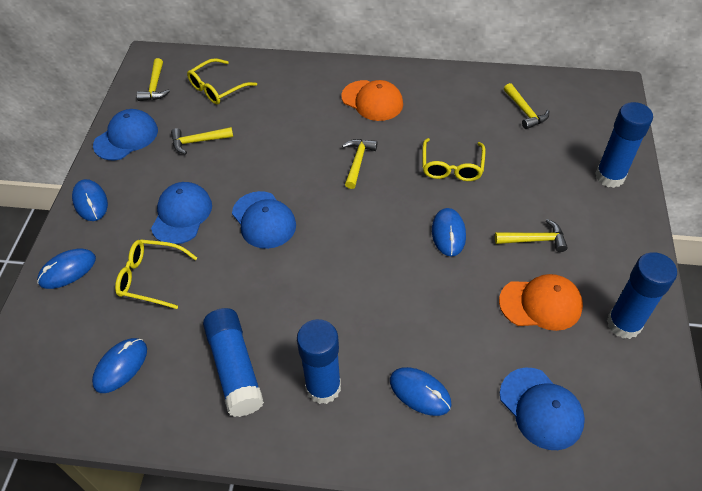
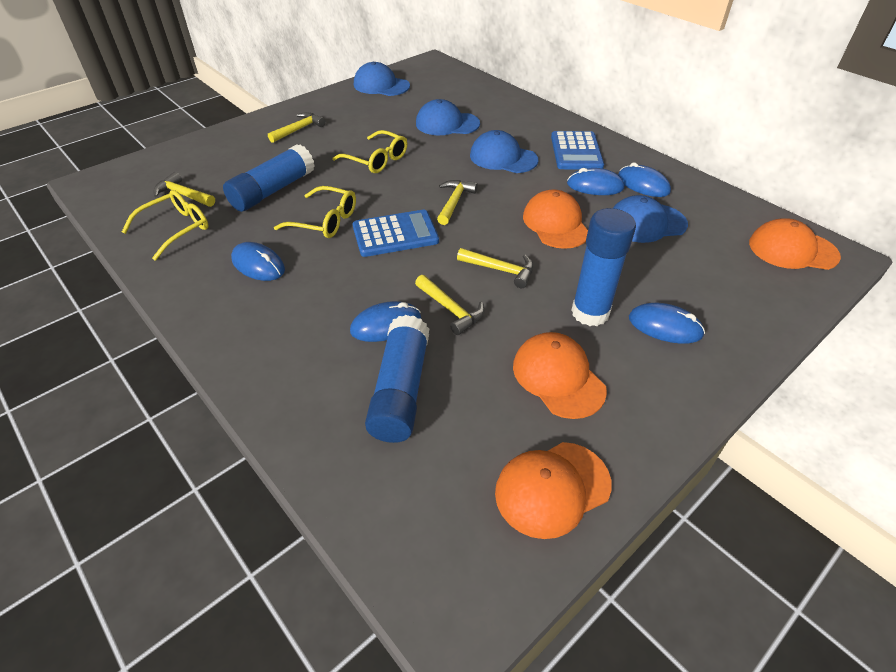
blue calculator: none = 0 -> [352,210,439,257] [551,131,604,170] = 2
blue glue stick: [203,308,264,417] [297,319,341,404] [595,102,653,188] [607,252,677,339] = 4 -> [223,144,315,212] [365,315,429,443] [571,208,636,326] = 3
orange cap: [341,80,403,121] [499,274,583,331] = 2 -> [495,442,612,539] [513,332,607,419] [523,189,588,249] [749,218,841,270] = 4

